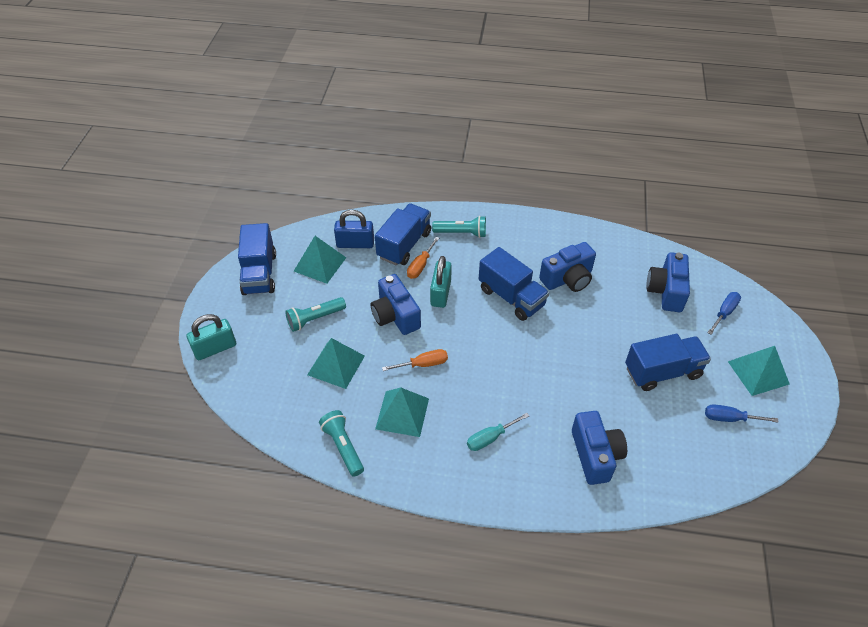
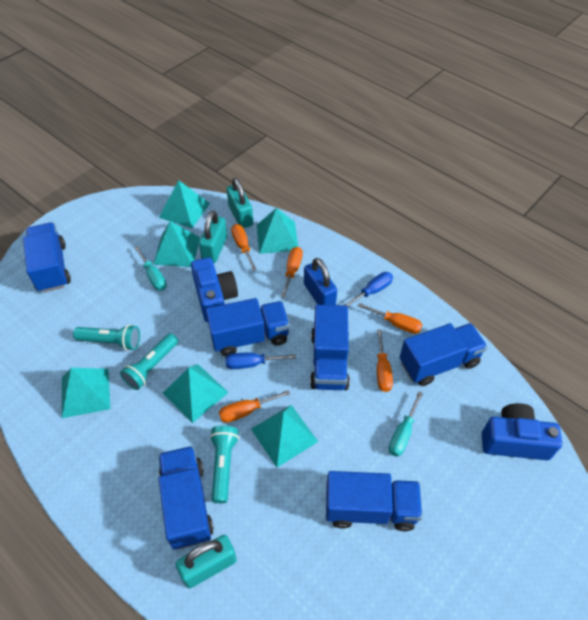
blue camera: [371,274,421,335] [539,242,596,292] [572,411,627,485] [646,252,690,312] = 4 -> [191,257,238,322] [482,403,562,460] = 2
blue truck: [238,223,276,295] [375,203,431,265] [479,247,549,321] [625,334,711,391] = 4 -> [23,223,71,293] [158,446,214,549] [206,298,290,356] [310,305,350,390] [326,471,423,531] [400,323,487,386] = 6
orange screwdriver: [382,349,448,371] [407,237,439,279] = 2 -> [219,390,290,423] [231,224,257,271] [281,247,303,298] [358,303,422,334] [377,330,393,392] = 5
turquoise padlock: [187,314,236,360] [430,256,452,308] = 2 -> [176,535,237,588] [199,211,227,263] [227,178,253,228] = 3
turquoise pyramid: [294,236,346,284] [307,338,365,389] [375,388,429,437] [728,346,790,396] = 4 -> [62,368,110,418] [153,221,200,267] [159,180,210,228] [163,364,229,423] [251,405,318,467] [257,208,298,254] = 6
turquoise screwdriver: [467,413,529,451] = 1 -> [134,246,167,291] [389,391,423,457] = 2

